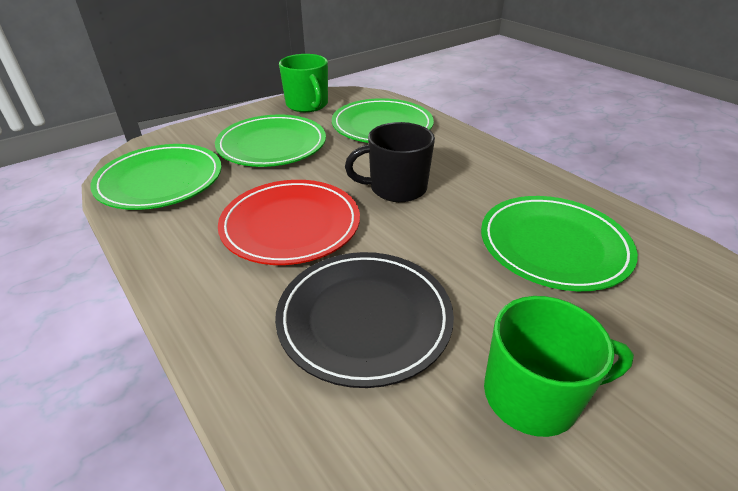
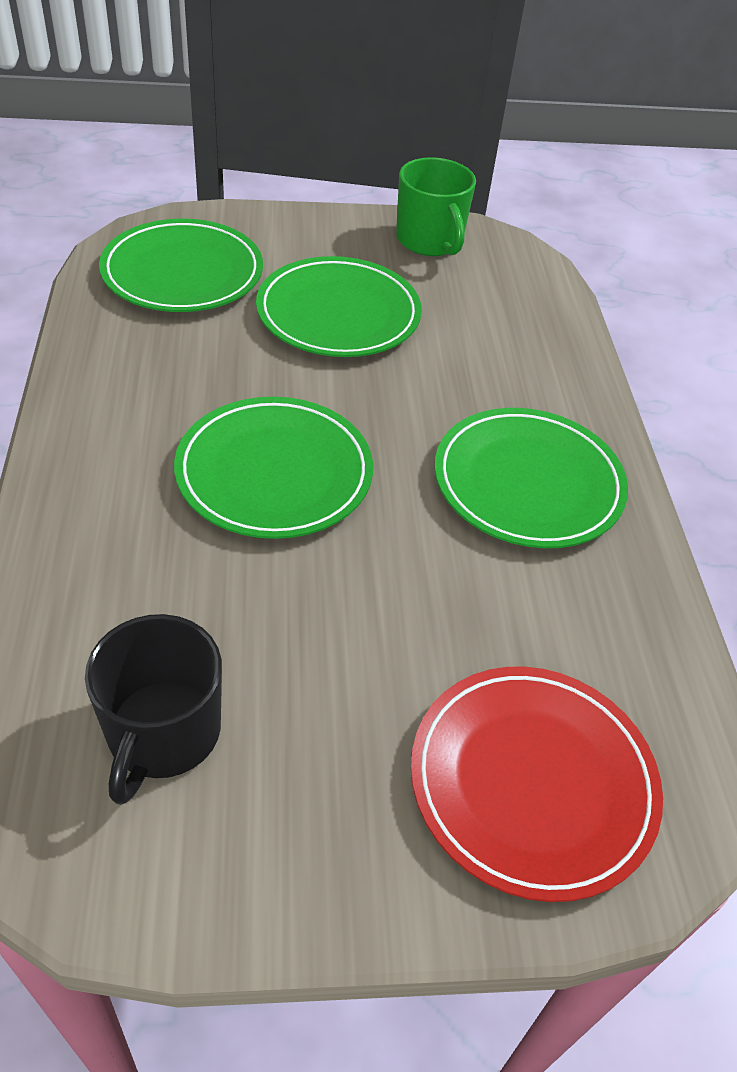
black plate: [275,252,454,388] = 1 -> none = 0
green mug: [279,54,328,112] [484,296,634,437] = 2 -> [396,157,476,256] = 1

